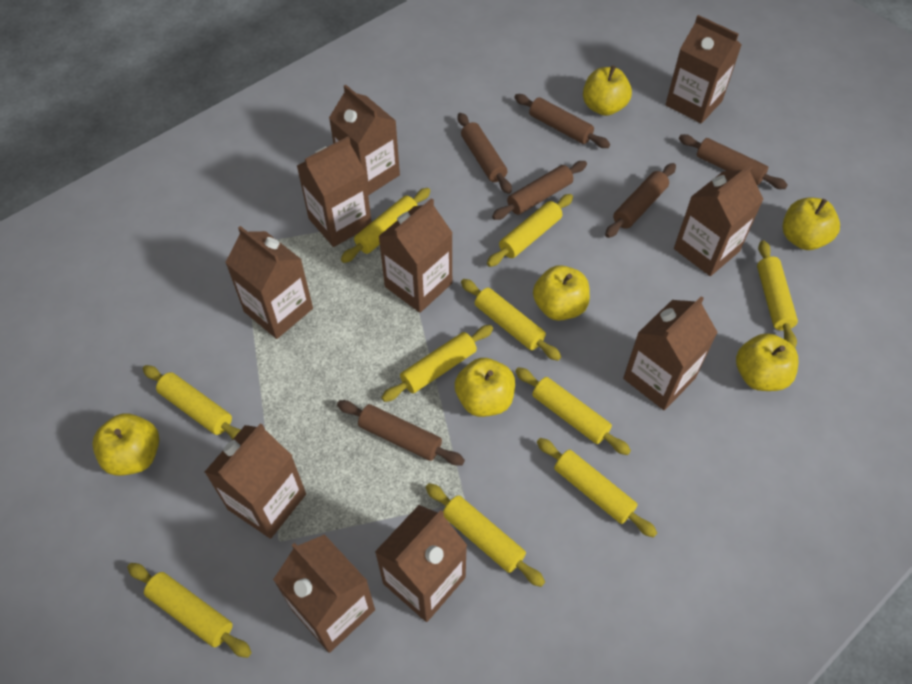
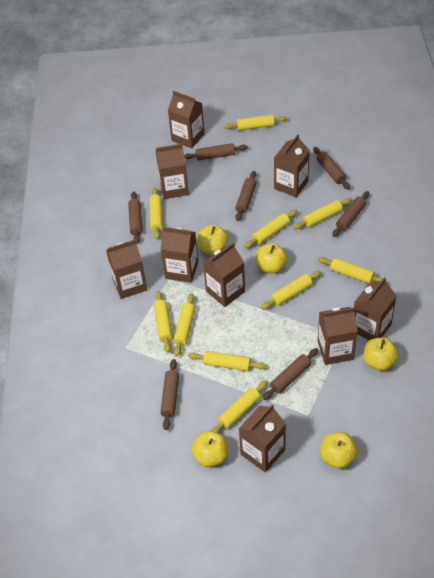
brown carton: [205,423,306,539] [225,226,313,339] [273,534,375,653] [297,136,372,247] [329,85,400,195] [375,505,467,622] [378,198,453,313] [623,296,718,410] [665,15,742,124] [674,164,764,276] = 10 -> [106,240,147,299] [156,144,189,199] [161,227,198,283] [168,91,205,148] [203,243,245,307] [238,404,286,473] [274,134,310,197] [318,307,358,365] [354,277,397,340] = 9
brown rolling pin: [337,400,465,465] [458,113,512,194] [492,161,587,220] [514,94,610,148] [605,163,676,238] [679,134,788,189] = 6 -> [128,192,142,244] [160,359,179,430] [184,143,248,161] [235,171,256,221] [262,348,318,400] [313,147,350,190] [332,191,369,237] = 7
yellow apple: [92,413,159,476] [455,358,515,417] [533,265,590,321] [583,65,632,116] [736,333,799,391] [782,198,840,250] = 6 -> [192,431,228,467] [197,225,228,254] [256,243,287,274] [320,432,358,469] [364,338,399,371] = 5

